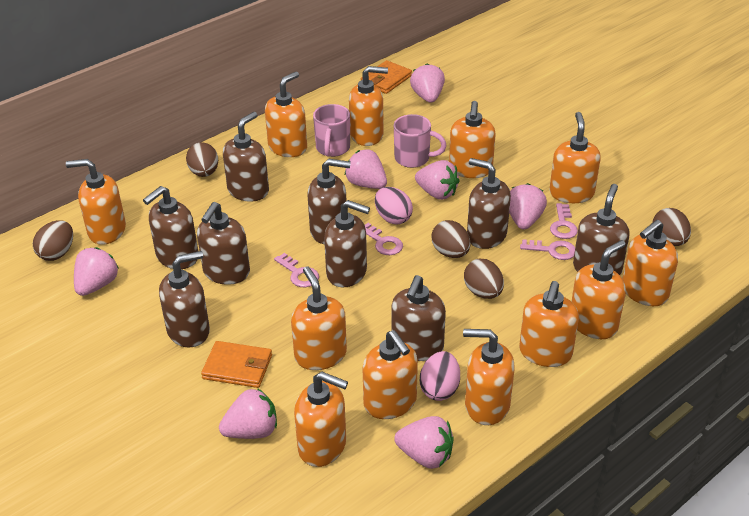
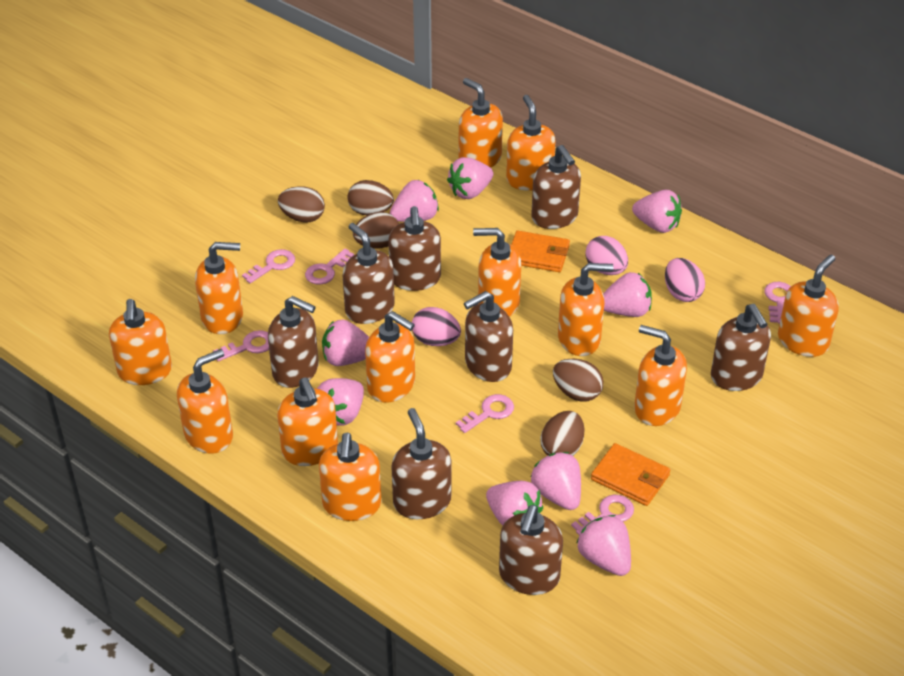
brown soap dispenser: [143,186,198,269] [159,251,210,348] [197,202,250,285] [223,112,269,202] [308,159,351,244] [324,200,370,287] [392,275,446,361] [467,158,511,249] [573,184,630,275] = 9 -> [268,296,319,388] [342,223,395,324] [388,206,441,291] [391,408,451,519] [464,291,513,382] [499,505,563,595] [531,145,581,229] [711,304,771,391] = 8
pink egg: [375,187,413,225] [420,351,460,401] = 2 -> [412,307,461,346] [585,236,628,275] [665,258,705,302] = 3
pink key: [274,253,319,287] [365,223,403,255] [520,239,575,260] [550,203,578,239] = 4 -> [213,330,269,361] [242,249,295,283] [305,248,354,285] [456,394,514,433] [571,495,634,535] [764,282,791,324] = 6
pink mug: [313,104,350,157] [394,114,447,168] = 2 -> none = 0
pink strawberry: [74,247,118,296] [219,388,277,439] [345,149,387,189] [394,416,454,469] [410,63,445,103] [415,160,459,200] [509,183,547,230] = 7 -> [317,378,364,426] [322,320,369,366] [390,180,439,222] [447,157,493,199] [486,481,543,526] [531,452,581,510] [577,515,631,576] [603,272,652,317] [632,189,682,233] = 9

